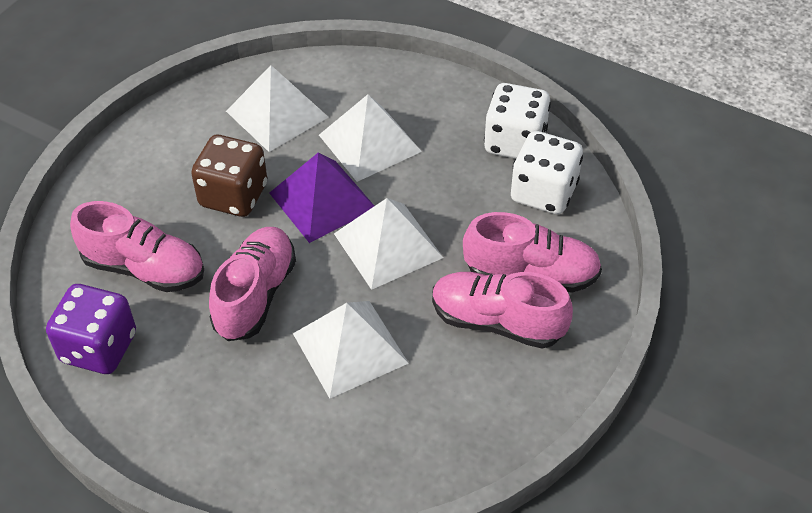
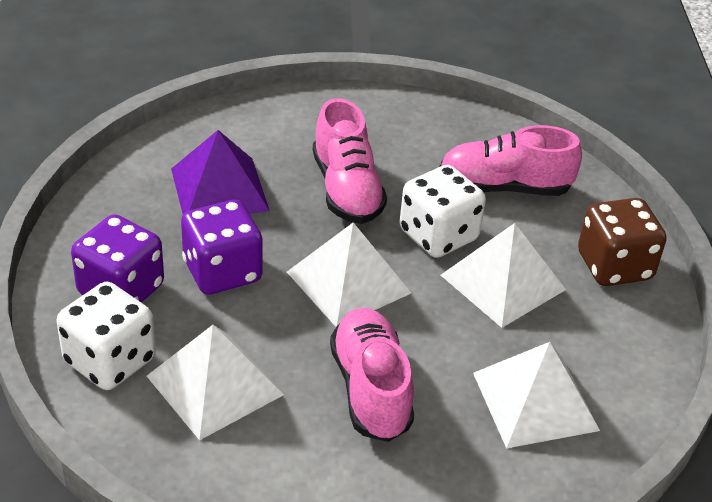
pink shoe: [70,201,204,292] [209,227,296,341] [432,272,573,349] [463,212,602,293] = 4 -> [313,98,387,224] [330,308,414,442] [440,125,582,196] = 3
purple dice: [46,284,136,374] = 1 -> [71,214,164,303] [181,200,263,295] = 2

